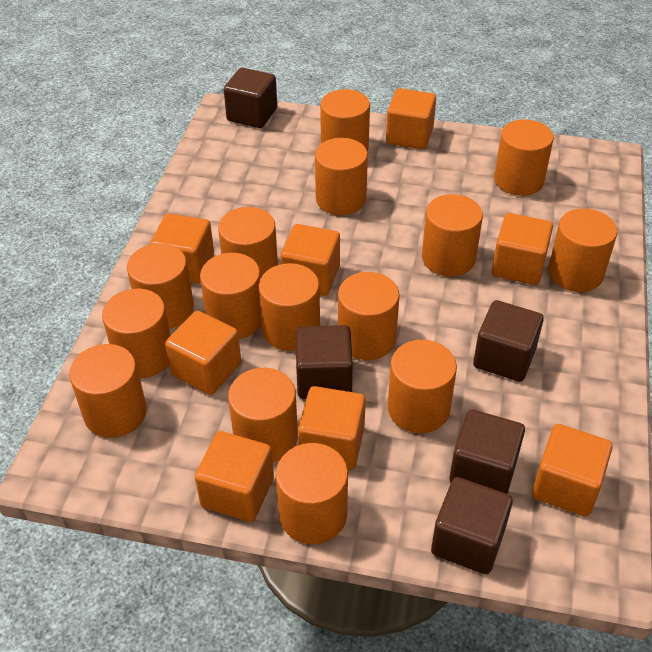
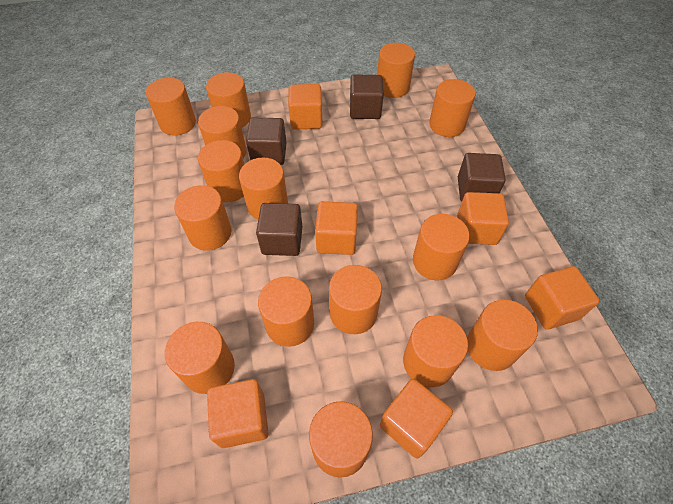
brown cube: [224,67,277,128] [296,325,353,399] [431,477,513,574] [449,409,525,494] [473,300,544,382] = 5 -> [246,118,286,165] [256,203,302,256] [350,75,384,119] [458,153,506,201] = 4
orange cube: [150,214,214,284] [165,311,241,395] [195,431,274,522] [281,224,340,296] [298,386,366,470] [386,88,436,149] [492,213,553,285] [532,424,613,516] = 8 -> [207,379,269,448] [288,84,323,130] [315,201,358,255] [380,379,453,459] [457,192,509,245] [525,266,599,330] = 6

